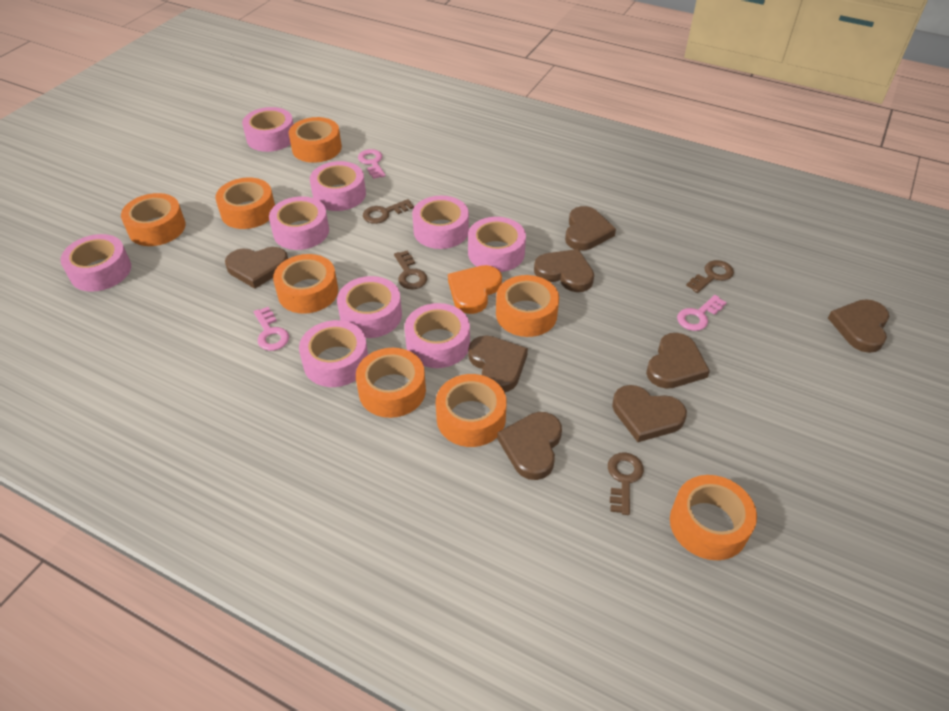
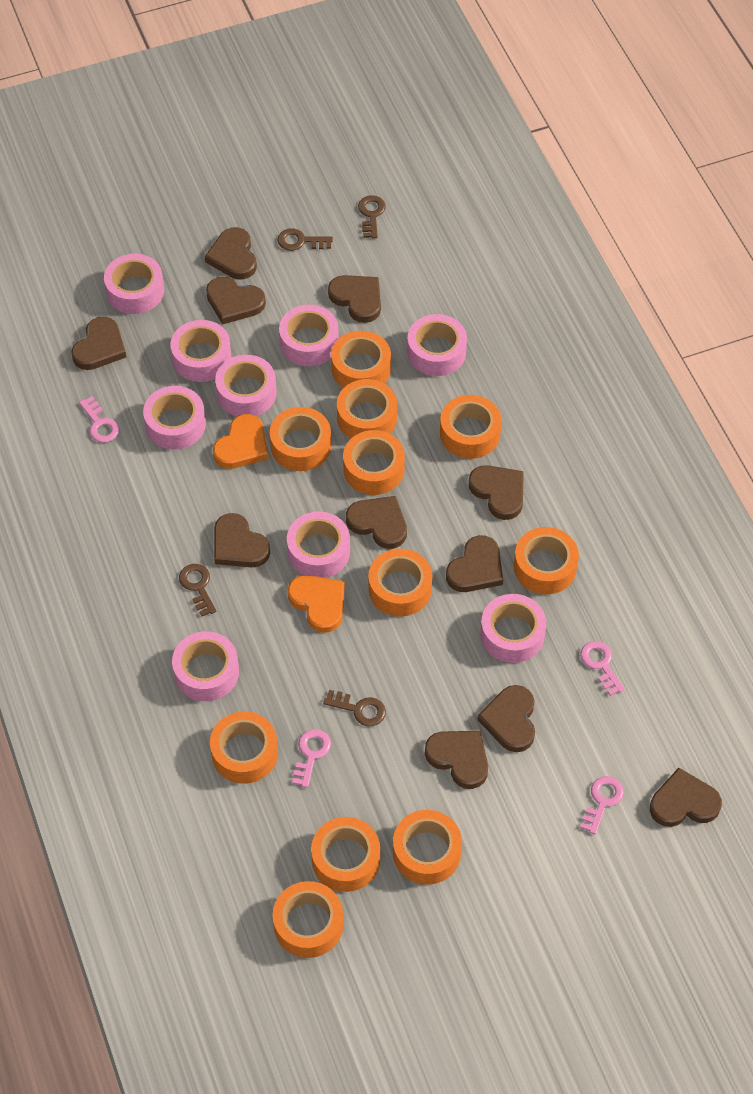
brown heart: [225,247,288,289] [468,335,528,392] [497,412,562,480] [534,249,594,292] [565,206,616,251] [612,385,687,442] [646,333,710,389] [828,299,889,353] = 8 -> [71,317,126,370] [205,227,257,279] [206,277,266,324] [214,513,270,567] [328,275,381,323] [346,496,407,549] [425,731,488,789] [446,535,503,592] [469,465,524,520] [477,685,535,752] [650,768,722,827] = 11
orange heart: [448,265,502,314] = 1 -> [213,414,269,469] [288,575,345,633] = 2
orange tape: [121,193,186,246] [215,178,275,229] [273,254,338,314] [289,117,342,163] [356,348,426,418] [436,374,507,447] [496,275,559,337] [670,475,757,560] = 8 -> [210,711,278,784] [270,407,331,471] [273,881,343,958] [311,817,380,892] [331,331,391,388] [337,379,397,438] [343,430,405,495] [368,549,432,617] [393,810,462,885] [440,395,501,459] [514,527,579,594] = 11
pink key: [254,307,289,351] [358,149,386,179] [677,295,727,331] = 3 -> [79,396,119,443] [292,729,331,788] [580,641,625,696] [580,776,624,835] = 4

